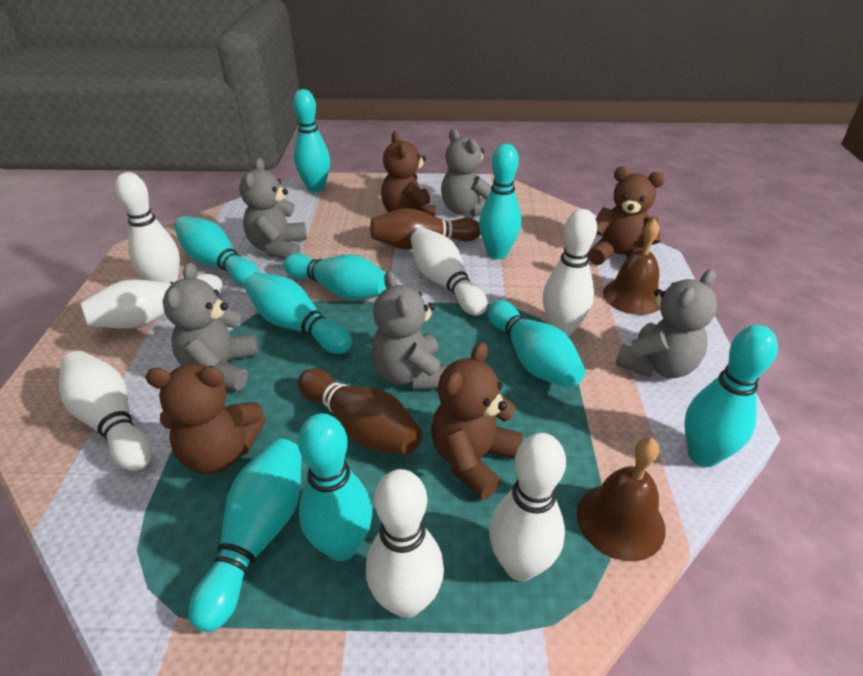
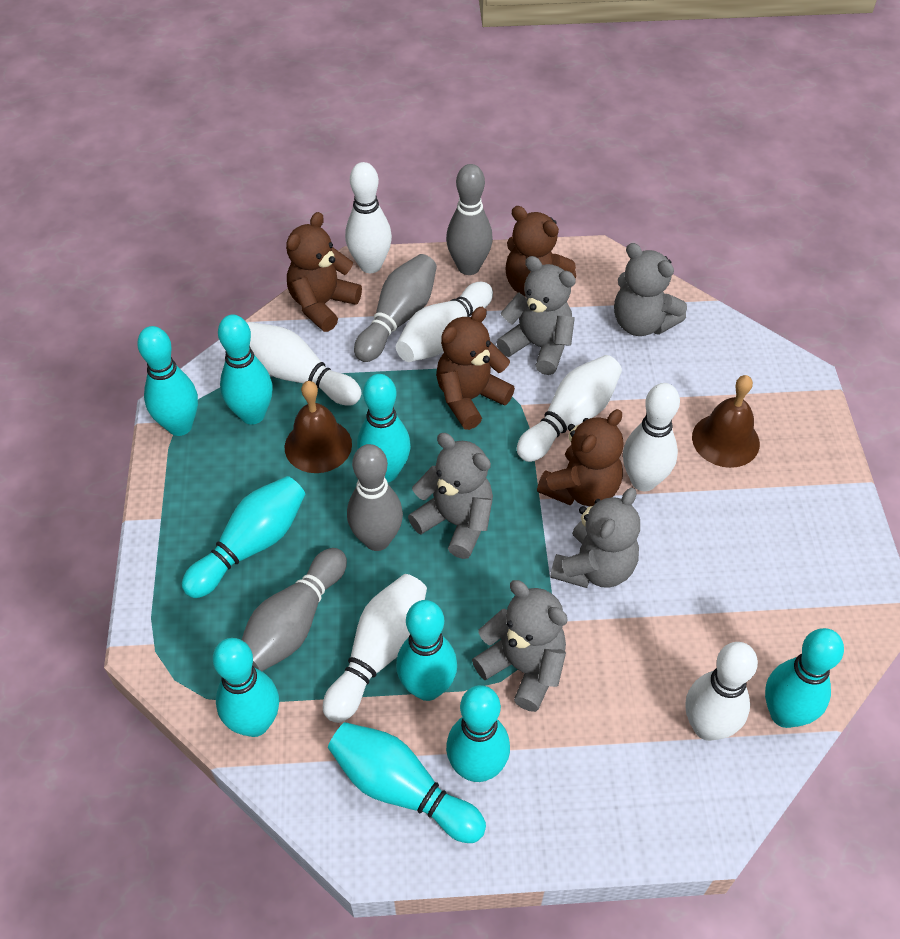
brown bowling pin: [298,368,422,455] [370,208,481,250] = 2 -> none = 0
grey bowling pin: none = 0 -> [242,548,347,671] [347,444,403,551] [354,254,437,362] [446,164,493,275] = 4

